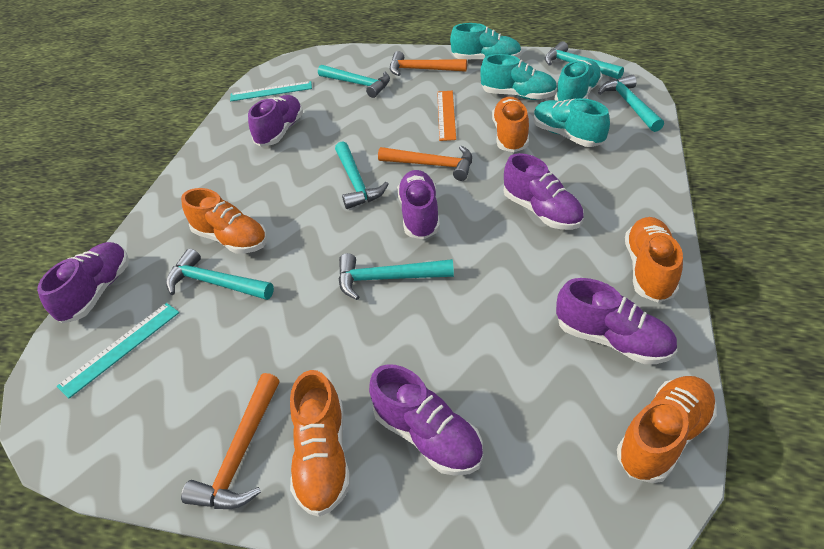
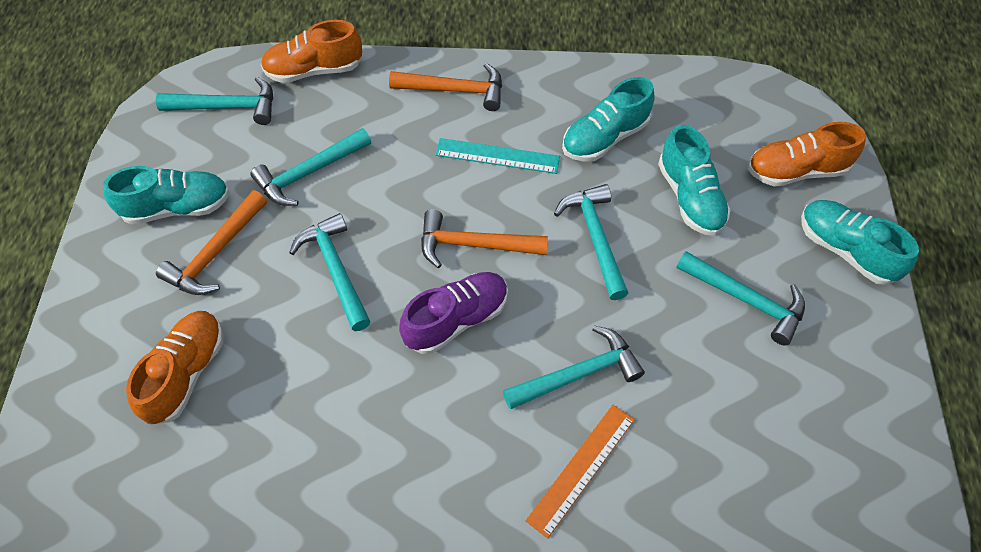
orange shoe: [181,188,267,254] [290,370,350,517] [492,97,529,152] [617,376,717,483] [625,217,683,302] = 5 -> [126,311,223,425] [261,20,362,83] [748,122,866,186] = 3
purple shoe: [37,242,129,324] [248,95,303,147] [369,364,483,476] [397,170,440,239] [504,153,584,230] [556,278,677,364] = 6 -> [399,272,508,354] = 1
turquoise ruler: [57,303,179,398] [230,81,312,102] = 2 -> [435,138,560,174] = 1

